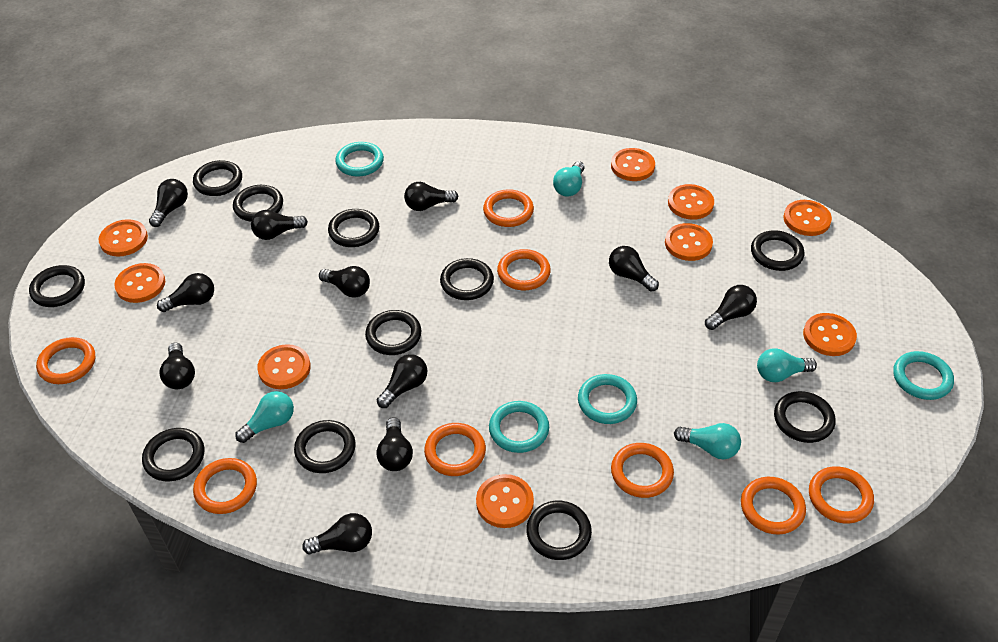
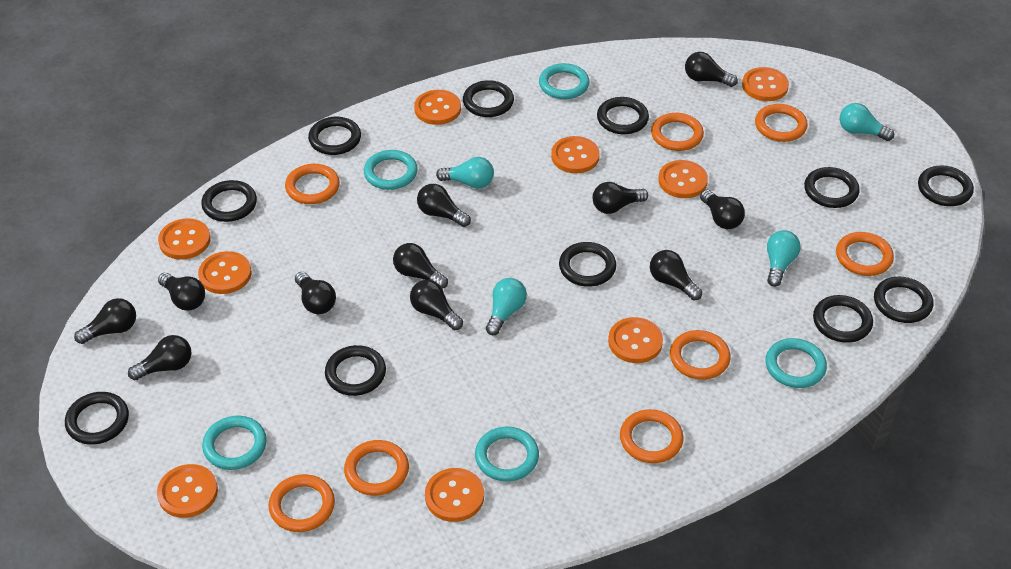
turquoise ring: [335,142,384,176] [489,401,549,453] [578,374,637,424] [893,351,954,400] = 4 -> [202,416,267,470] [364,150,418,190] [475,427,539,482] [539,63,590,99] [765,338,827,388] = 5

